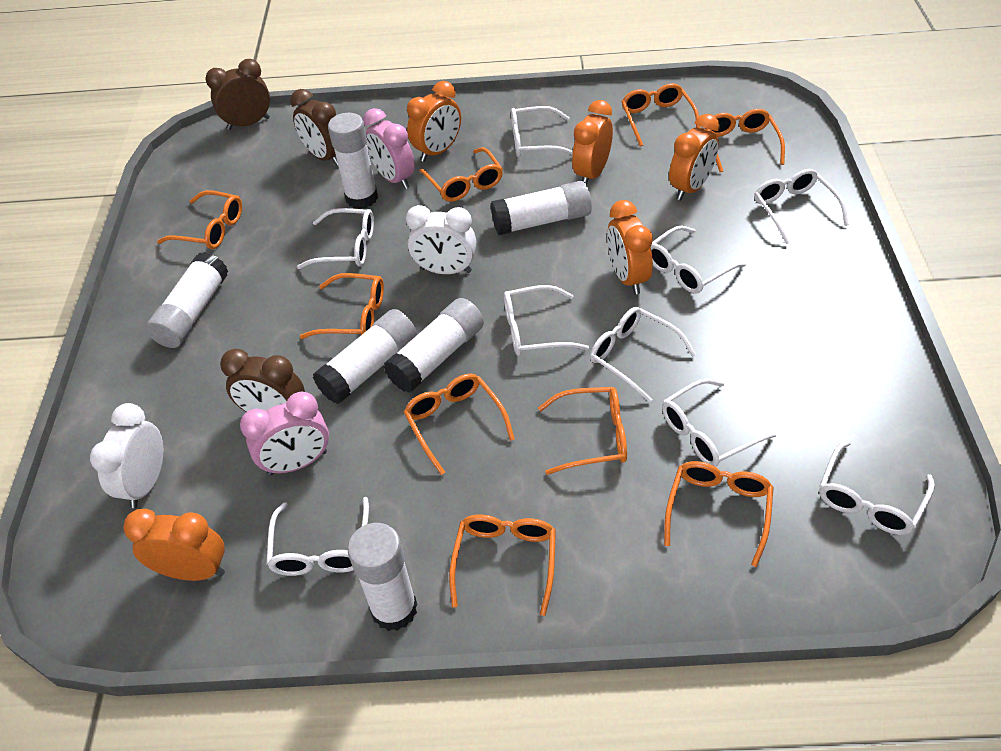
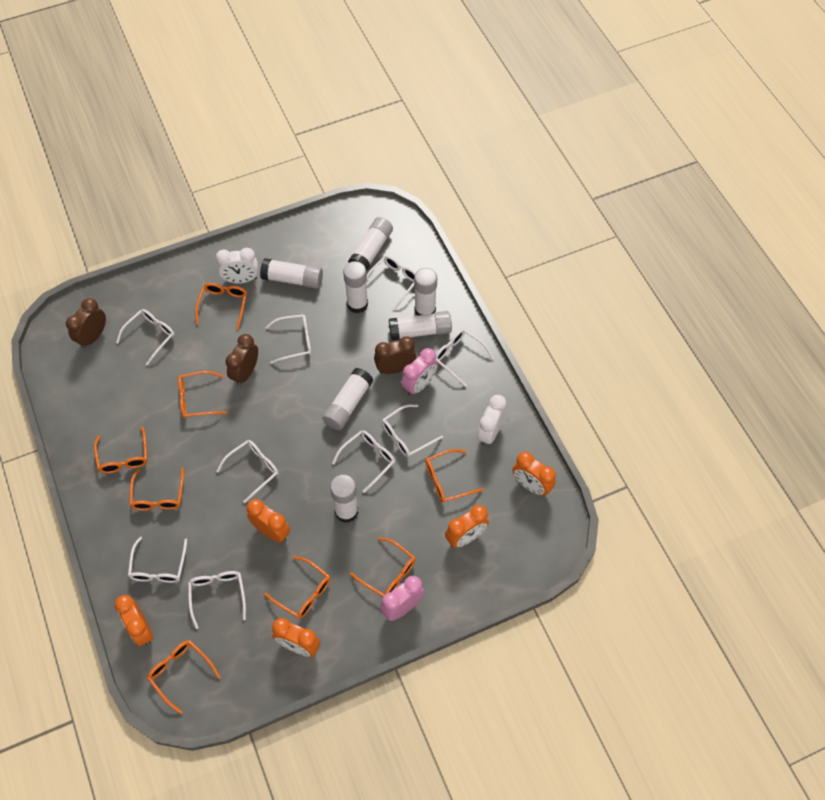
orange glasses: [157,190,242,249] [300,273,384,339] [404,374,515,475] [419,147,503,202] [449,514,556,616] [538,387,627,475] [621,83,700,147] [664,461,774,567] [705,109,785,172] = 9 -> [94,427,147,474] [129,468,184,510] [147,640,220,714] [178,371,227,418] [195,283,247,330] [264,556,330,619] [350,537,416,597] [425,449,484,503] = 8
white glue stick: [146,252,228,348] [313,309,417,404] [328,113,378,209] [347,523,417,631] [384,298,484,393] [491,181,592,235] = 6 -> [260,258,323,289] [322,368,373,430] [330,475,358,523] [343,261,368,313] [348,217,393,271] [389,311,452,340] [414,268,437,316] = 7

